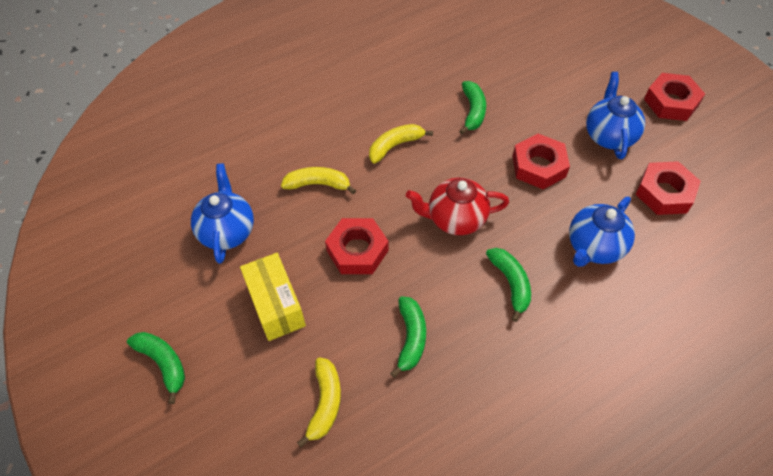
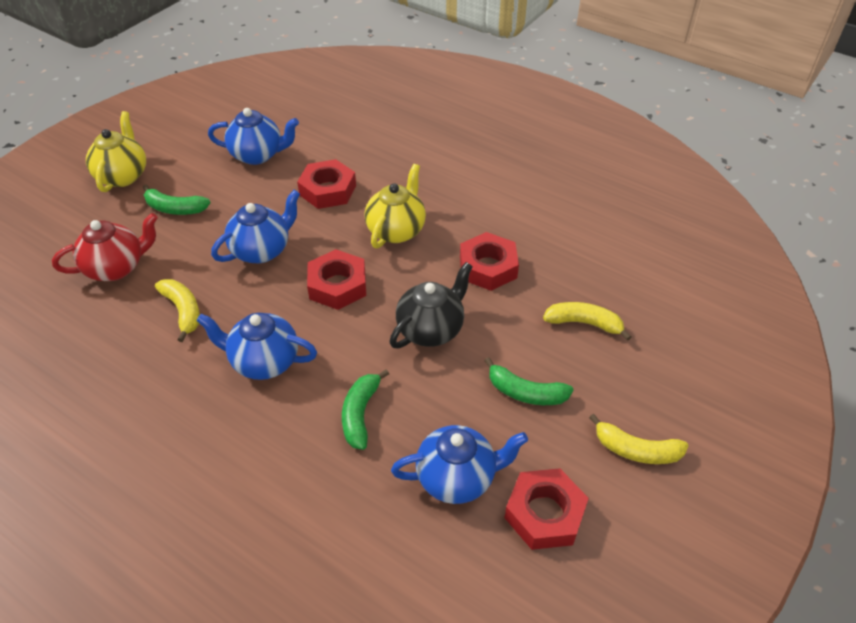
black teapot: none = 0 -> [389,262,473,348] = 1
blue teapot: [191,163,254,264] [569,197,635,267] [586,72,645,159] = 3 -> [196,313,317,380] [208,108,299,165] [211,190,300,263] [391,425,528,504] = 4
green banana: [127,332,185,404] [390,296,426,378] [459,81,486,134] [486,248,531,322] = 4 -> [143,185,211,215] [342,369,389,450] [484,357,574,405] = 3
yellow box: [240,253,306,341] = 1 -> none = 0
yellow teapot: none = 0 -> [86,111,146,192] [365,164,426,249] = 2

